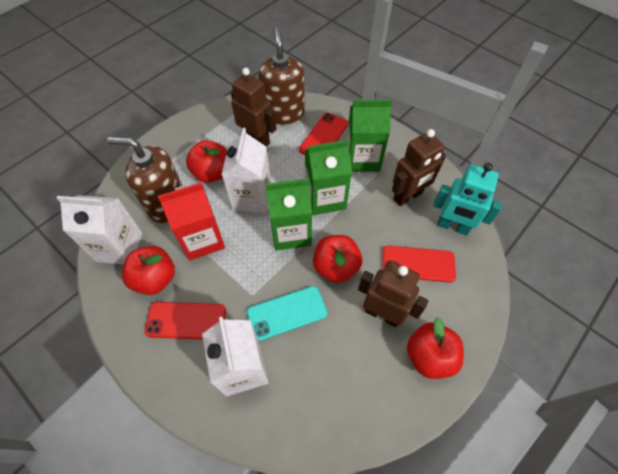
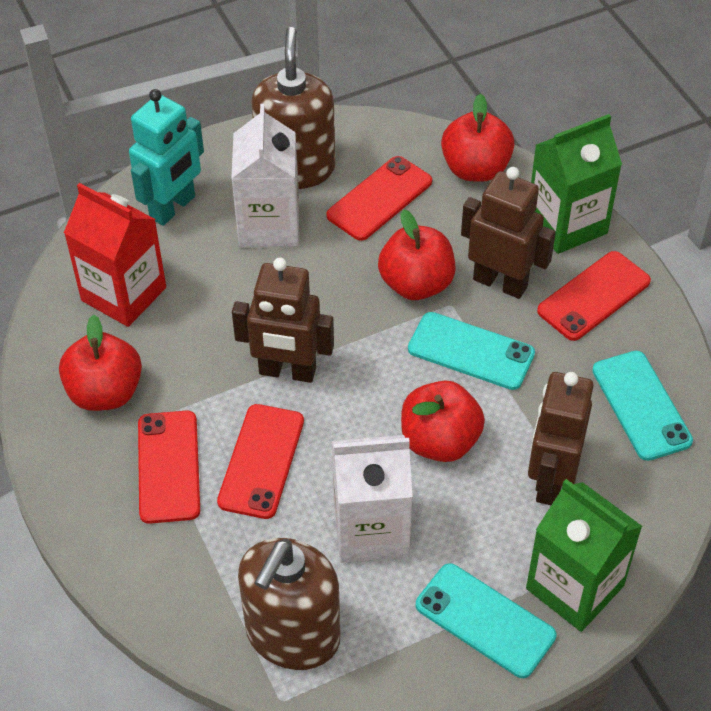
green carton: [265,178,312,251] [305,140,352,215] [347,100,392,172] = 3 -> [526,479,642,632] [531,114,622,254] = 2
red phone: [144,302,226,340] [299,113,348,155] [382,246,456,283] = 3 -> [138,410,200,524] [217,404,304,519] [326,156,432,241] [537,251,651,341] = 4
turquoise phone: [247,286,327,341] = 1 -> [408,312,535,390] [416,563,556,678] [592,351,693,461] = 3
white carton: [56,195,143,264] [202,317,269,396] [221,128,271,213] = 3 -> [231,104,299,247] [332,435,413,563] = 2

